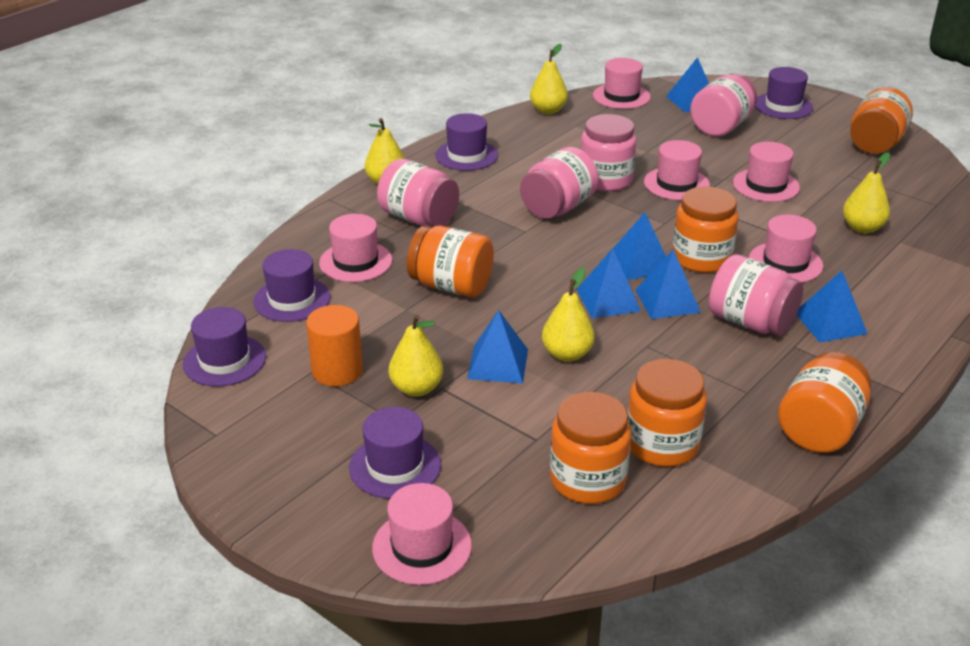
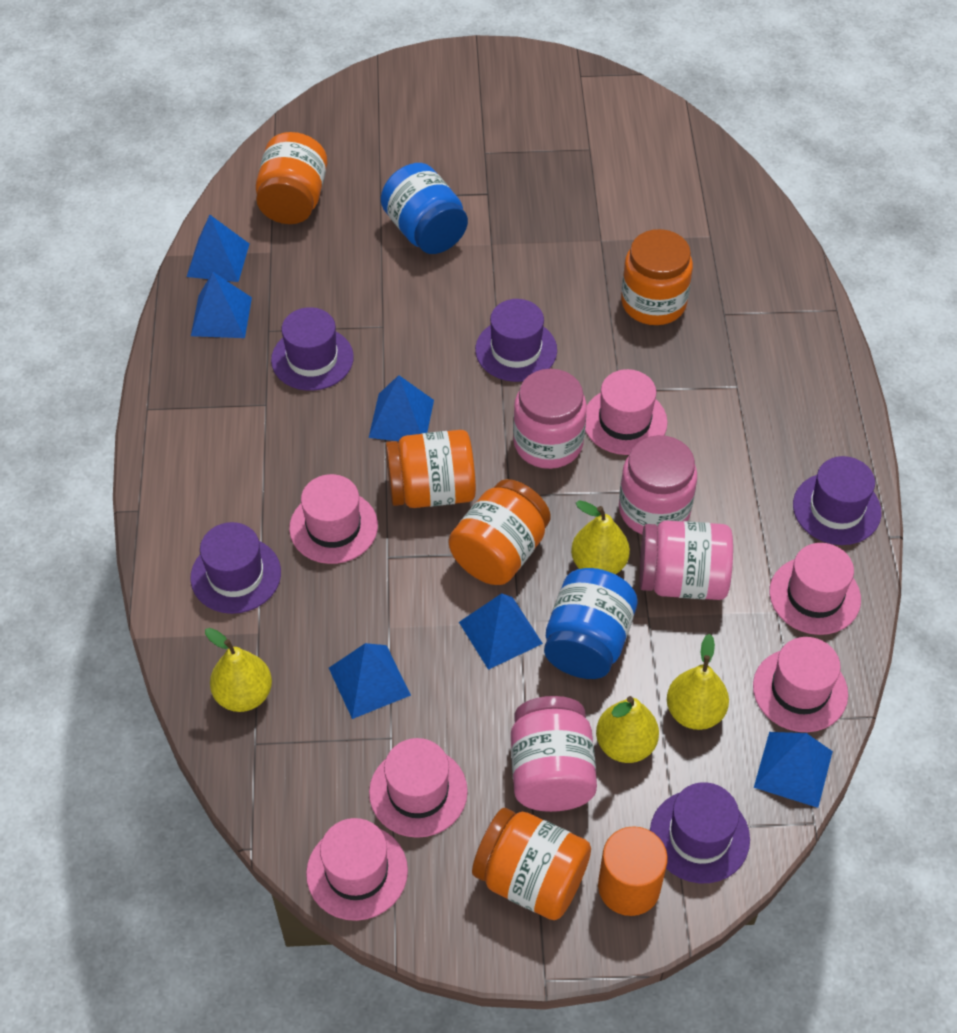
blue jar: none = 0 -> [381,163,468,254] [544,568,638,679] = 2
orange jar: [407,226,494,297] [550,392,631,504] [627,359,707,467] [672,187,739,273] [778,352,871,453] [850,87,913,154] = 6 -> [256,132,327,224] [385,430,476,508] [449,479,551,585] [472,808,591,920] [621,229,693,325] = 5
pink jar: [377,159,459,227] [520,147,598,219] [581,114,637,191] [690,73,757,137] [709,254,803,336] = 5 -> [511,696,597,812] [513,369,587,469] [619,435,697,534] [640,521,733,600] = 4
yellow pear: [365,118,405,185] [389,315,443,397] [530,44,568,114] [542,268,595,362] [843,152,890,233] = 5 -> [205,628,272,712] [571,500,630,574] [596,696,659,763] [667,634,729,730] = 4

